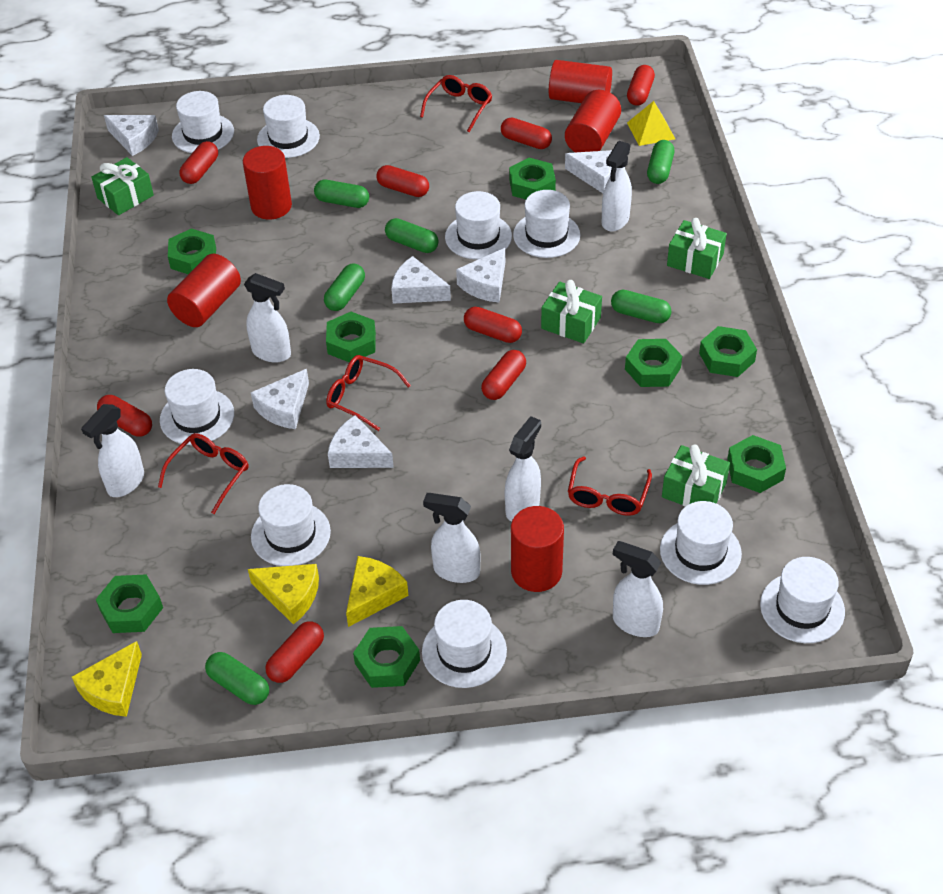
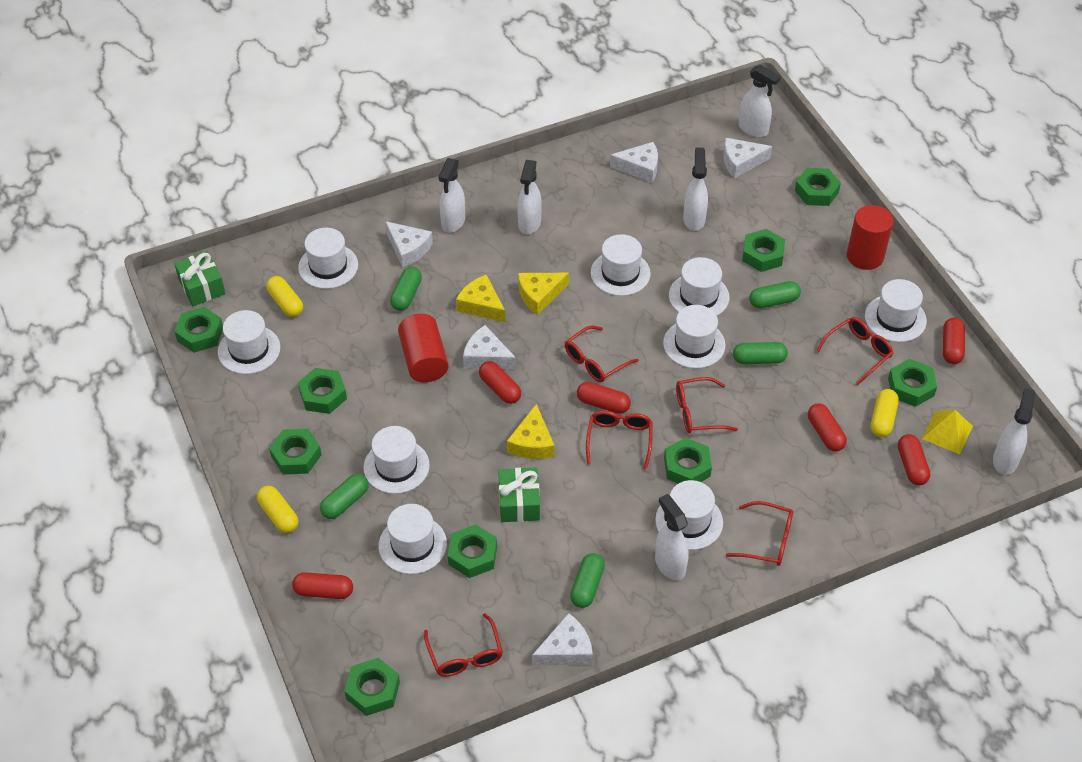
green capsule: [205,652,269,705] [314,180,369,208] [324,263,365,311] [385,218,439,253] [611,290,672,323] [647,140,674,184] = 6 -> [320,474,369,519] [390,267,422,311] [570,553,605,608] [733,342,788,364] [749,281,801,308] = 5
green gift: [91,157,154,215] [541,280,602,343] [662,444,730,507] [667,218,727,279] = 4 -> [174,251,225,306] [498,468,540,522] = 2
green nut: [96,575,163,633] [168,228,216,274] [326,312,376,362] [353,626,420,688] [509,158,556,199] [625,339,682,387] [699,326,757,377] [727,435,786,493] = 8 -> [175,307,223,353] [269,429,322,475] [298,368,347,414] [345,658,400,716] [448,524,497,578] [664,438,712,484] [742,229,785,272] [795,168,841,206] [888,359,937,407] = 9
red capsule: [97,395,152,437] [179,141,218,184] [266,621,324,683] [377,165,429,197] [464,307,522,343] [481,350,526,400] [501,118,552,149] [627,65,655,106] = 8 -> [292,572,353,599] [479,361,521,404] [577,382,631,414] [808,404,847,452] [898,434,930,485] [943,318,965,364] = 6
red cylinder: [167,254,241,327] [243,146,292,220] [511,506,564,592] [549,60,612,103] [565,90,621,152] = 5 -> [398,314,449,383] [847,205,893,270] = 2
red glasses: [158,433,249,514] [326,355,411,431] [420,75,492,132] [568,456,652,516] = 4 -> [424,613,503,677] [565,326,639,382] [586,411,653,470] [676,377,738,433] [726,501,793,566] [816,317,894,385] = 6
white cheese: [104,115,159,156] [251,369,309,429] [328,415,394,468] [391,256,451,304] [456,248,505,303] [565,150,612,193] = 6 -> [385,221,433,267] [463,325,516,369] [532,613,593,665] [610,142,658,183] [723,138,772,178] = 5
yellow capsule: none = 0 -> [257,486,299,533] [266,276,303,317] [871,389,899,437] = 3

